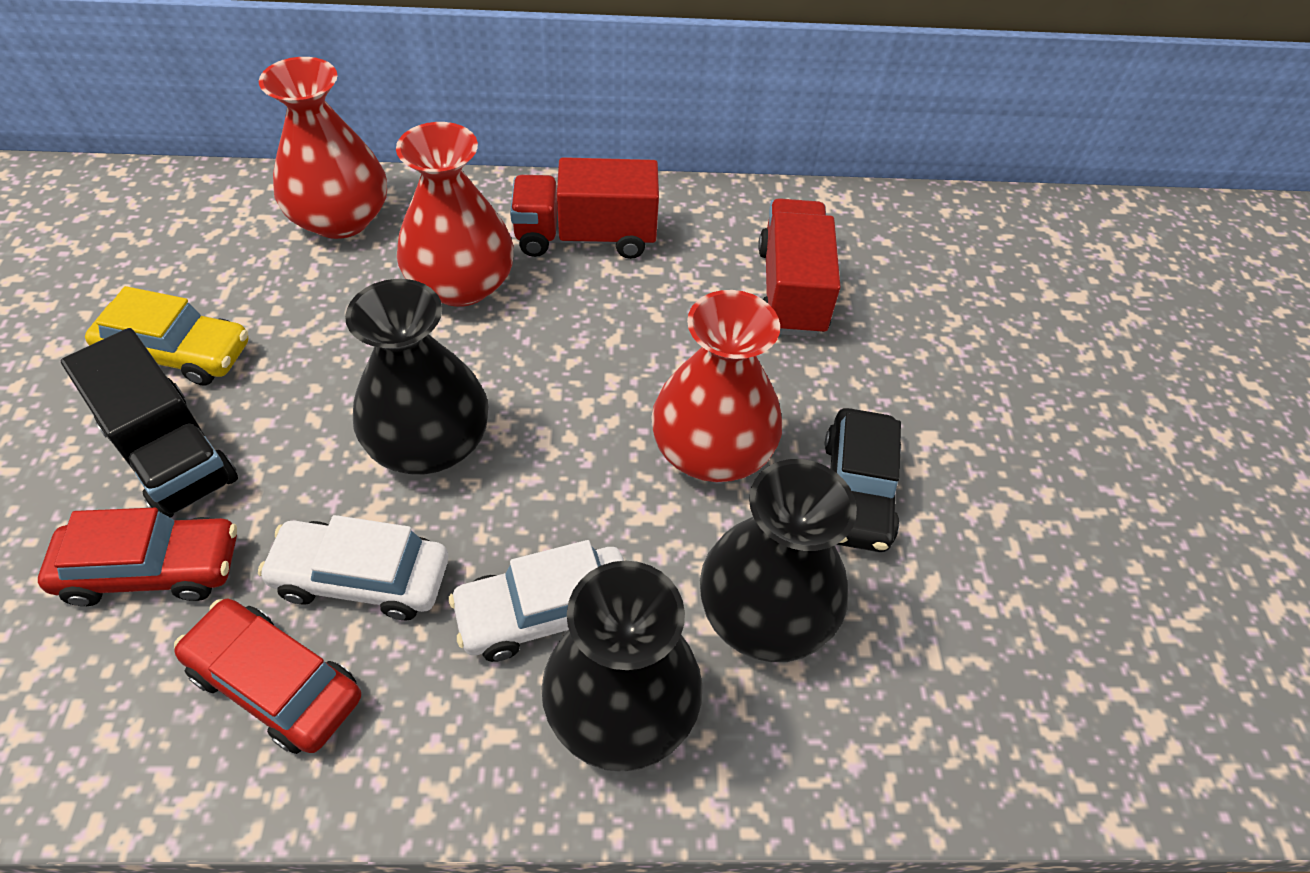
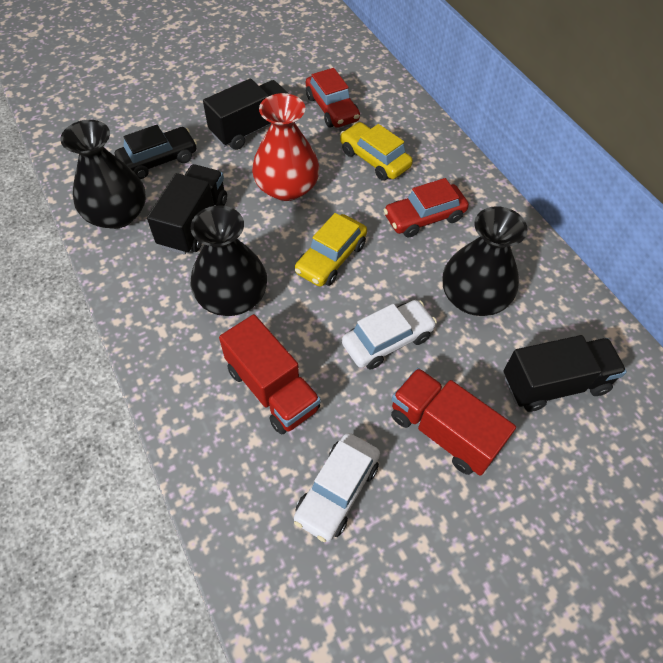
black truck: [61,328,238,518] = 1 -> [147,164,227,255] [203,79,289,150] [503,335,627,412] = 3
red vase: [259,57,387,239] [396,122,514,307] [651,290,782,482] = 3 -> [252,93,320,201] = 1
yellow car: [85,286,249,386] = 1 -> [295,213,367,287] [340,122,413,181] = 2

